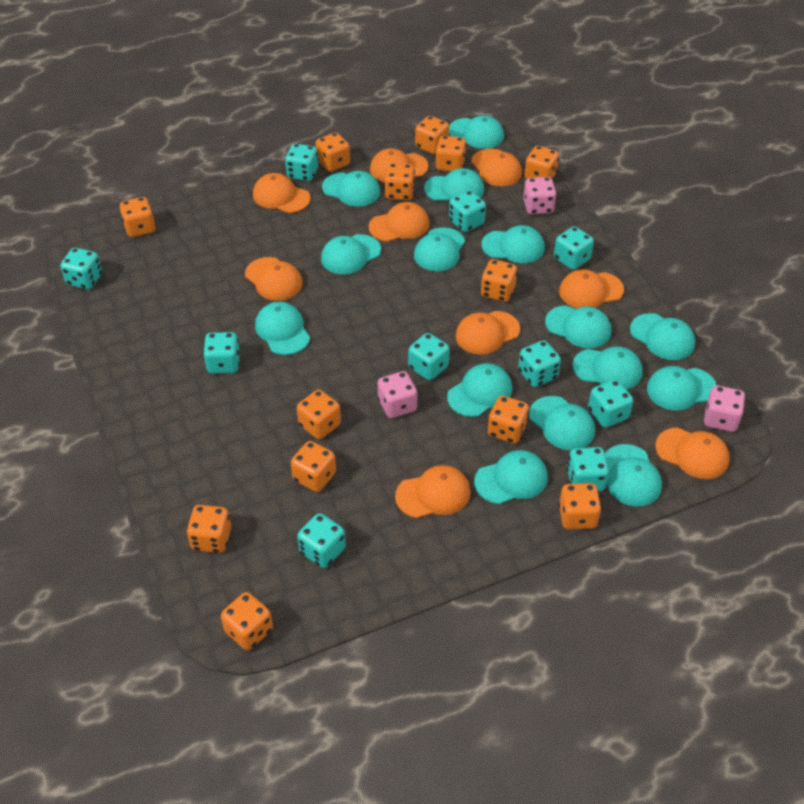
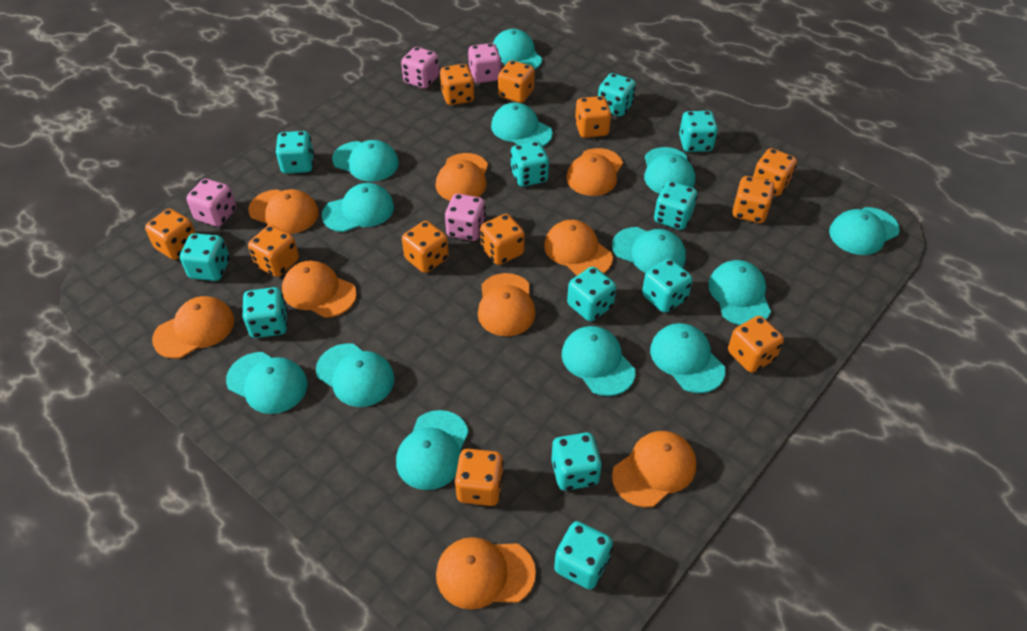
orange dice: [120,197,156,237] [186,505,231,553] [221,592,273,650] [291,441,336,492] [297,390,341,439] [315,133,350,172] [385,163,415,200] [415,116,449,154] [436,135,467,172] [480,259,518,302] [488,396,529,444] [524,146,559,179] [559,483,602,529] = 13 -> [145,209,196,260] [248,225,299,277] [402,221,449,273] [440,64,475,105] [454,449,504,506] [480,214,525,265] [498,61,535,103] [575,96,612,138] [728,316,784,373] [732,176,775,223] [753,148,797,196] = 11
pink dice: [378,371,418,418] [523,177,557,214] [704,386,746,432] = 3 -> [186,179,236,227] [401,47,439,89] [445,194,486,241] [468,43,501,83] = 4
turquoise cap: [255,302,310,355] [321,234,381,274] [322,171,380,206] [414,227,465,271] [424,168,484,201] [447,363,512,417] [449,115,504,149] [474,450,548,504] [481,225,545,263] [529,396,595,450] [545,305,611,348] [573,346,643,390] [605,444,662,506] [630,313,695,360] [647,366,717,411] = 15 -> [226,352,307,414] [316,343,394,407] [322,183,394,232] [332,140,399,182] [396,410,469,490] [491,103,553,146] [493,29,542,70] [562,326,635,396] [612,227,686,273] [644,147,695,194] [650,323,726,393] [708,260,771,325] [829,207,900,255] = 13
turquoise dice: [60,248,102,289] [203,332,240,374] [285,144,318,181] [297,513,346,568] [408,333,450,380] [449,190,486,232] [518,340,561,387] [554,226,594,270] [567,447,609,491] [588,380,633,428] = 10 -> [180,233,230,281] [243,287,288,338] [275,131,314,174] [510,141,549,187] [551,432,602,491] [554,521,613,589] [567,267,616,321] [598,73,636,117] [642,259,693,313] [654,181,697,230] [679,111,718,152] = 11

